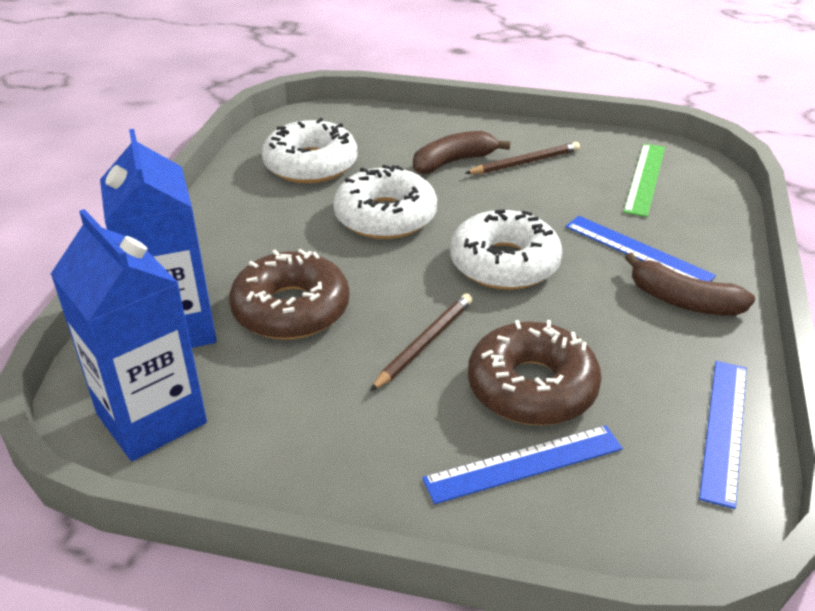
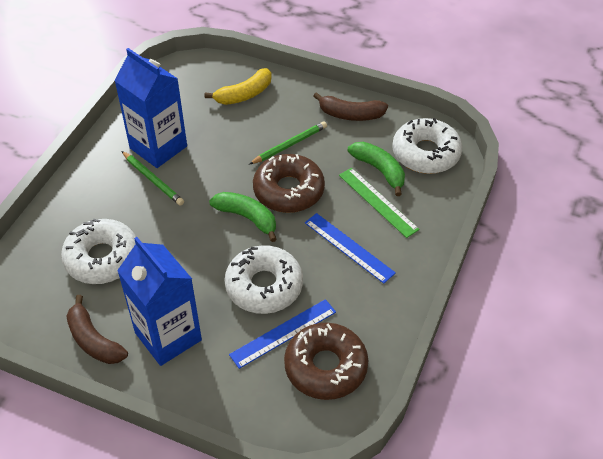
blue ruler: [422,425,623,504] [565,216,716,282] [699,361,747,509] = 3 -> [229,299,336,369] [305,213,396,284] = 2
brown pencil: [370,293,473,391] [465,142,580,174] = 2 -> none = 0
green banana: none = 0 -> [209,192,277,242] [348,142,405,196] = 2
green pencil: none = 0 -> [122,151,184,206] [250,121,327,164] = 2
yellow banana: none = 0 -> [204,68,272,105] = 1

